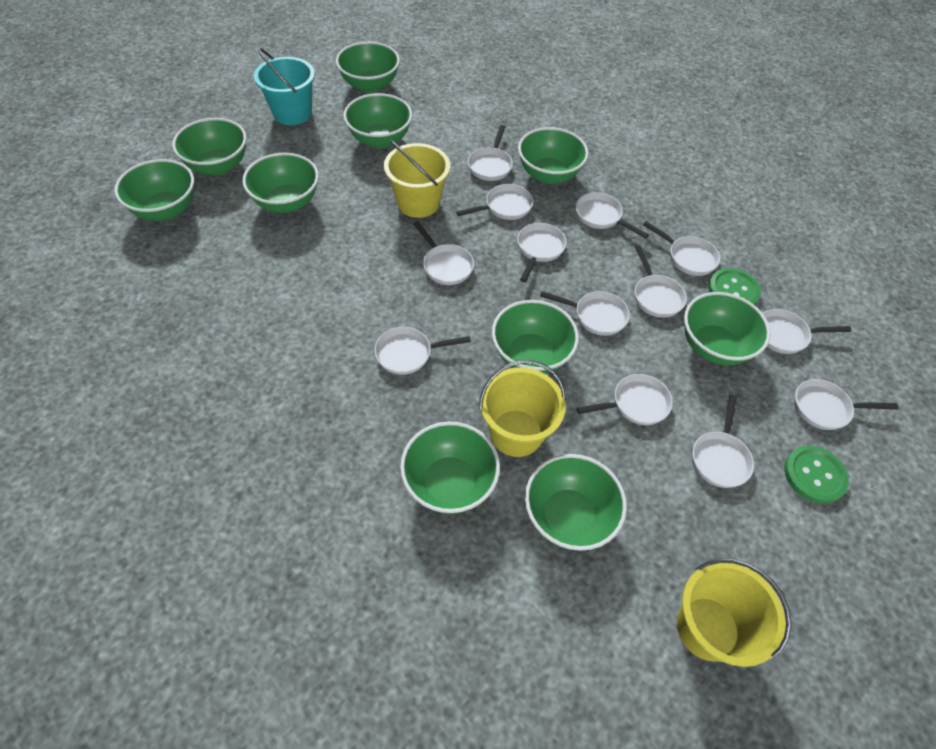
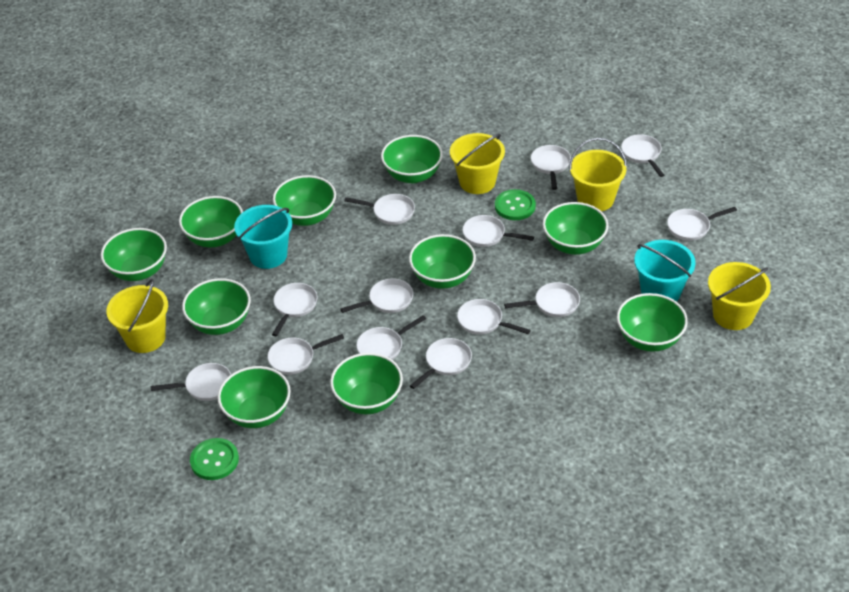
turquoise bucket: [254,48,315,125] = 1 -> [234,205,292,269] [634,240,696,302] = 2
yellow bucket: [384,140,450,218] [479,360,566,457] [677,558,791,667] = 3 -> [106,279,168,353] [450,133,505,194] [569,138,627,211] [708,262,771,330] = 4

